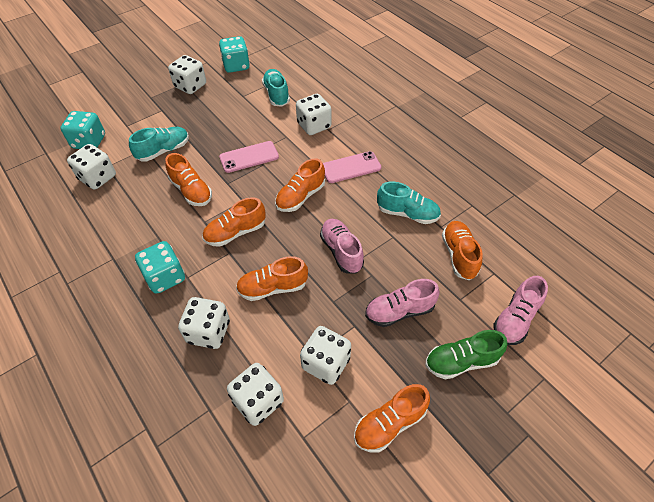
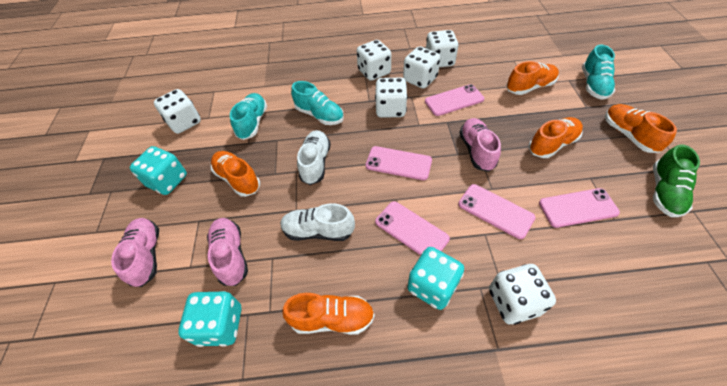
orange shoe: [165,153,212,206] [202,197,266,247] [236,256,308,301] [275,159,325,212] [354,384,430,453] [442,221,483,280] = 6 -> [211,151,260,197] [282,293,375,335] [506,61,559,95] [528,117,583,158] [605,104,677,153] = 5
pink phone: [219,141,279,173] [323,151,381,183] = 2 -> [366,146,432,180] [375,201,450,255] [425,84,484,116] [458,184,536,239] [539,188,620,228] = 5
white shoe: none = 0 -> [280,203,355,241] [297,130,331,185] = 2

